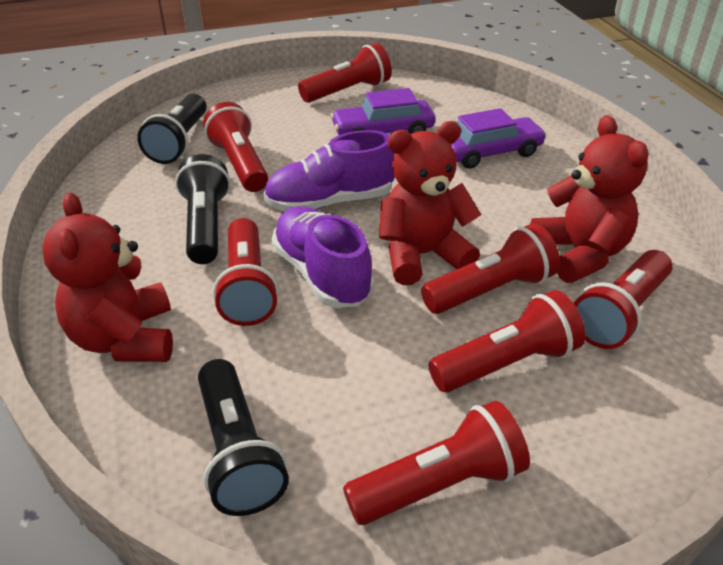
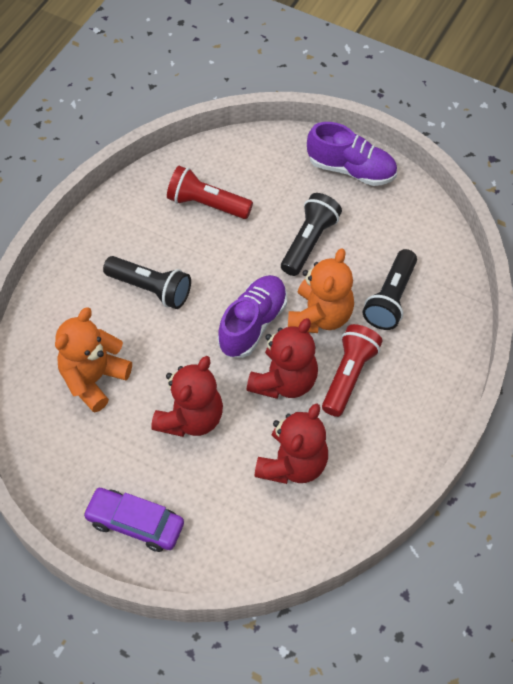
orange teddy bear: none = 0 -> [55,307,132,413] [288,248,354,333] = 2
purple car: [331,88,435,135] [451,108,547,168] = 2 -> [83,488,184,552] = 1
red flashlight: [203,102,268,192] [213,218,279,326] [298,43,392,103] [343,401,530,525] [421,223,560,314] [429,290,586,393] [574,250,672,349] = 7 -> [167,166,253,219] [322,324,383,417] = 2

